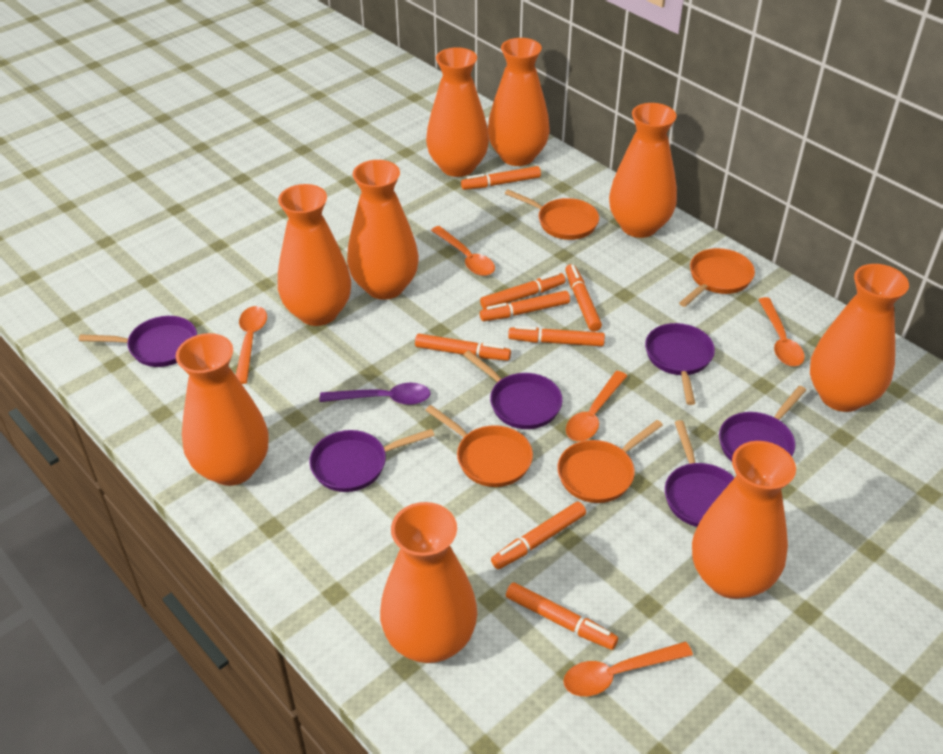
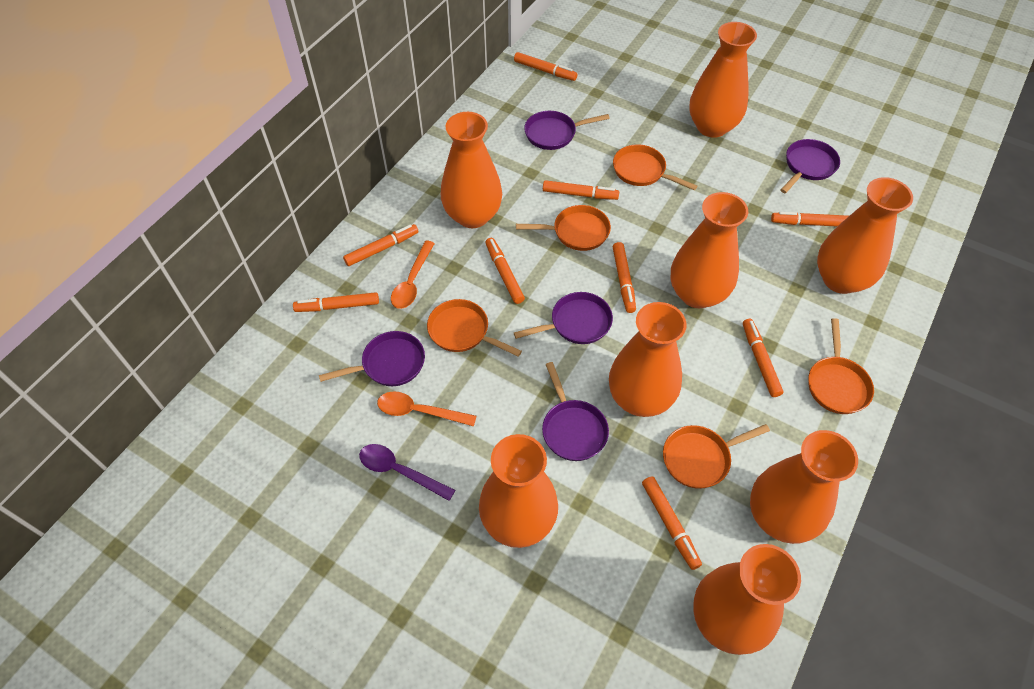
orange marker: [415,334,511,361] [461,166,541,190] [480,272,566,309] [480,291,570,321] [491,502,586,569] [506,582,618,650] [508,326,605,346] [565,264,602,331] = 8 -> [293,292,379,312] [343,224,419,266] [485,238,525,304] [514,52,577,81] [543,180,619,200] [613,242,636,313] [642,476,702,570] [743,319,783,397] [771,212,849,226] = 9
orange pan: [426,405,533,487] [505,189,599,240] [557,420,663,503] [679,248,755,307] = 4 -> [427,299,522,357] [516,205,611,251] [613,144,697,190] [663,424,770,489] [808,318,874,414] = 5
orange spoon: [236,306,267,384] [431,226,495,276] [563,642,693,696] [566,371,627,441] [758,297,805,366] = 5 -> [377,391,477,426] [391,241,435,309] = 2
orange vase: [176,333,269,486] [278,184,351,326] [347,160,419,300] [380,502,477,663] [426,47,489,177] [488,38,550,166] [609,103,677,238] [692,441,796,599] [810,264,909,412] = 9 -> [441,112,502,228] [479,434,558,548] [609,302,687,417] [671,192,748,308] [689,22,757,138] [693,544,801,655] [750,430,858,544] [817,177,913,294] = 8
purple pan: [79,316,197,367] [309,429,435,492] [464,350,563,429] [645,323,715,405] [665,420,735,527] [719,386,806,462] = 6 -> [319,331,425,386] [514,292,613,344] [524,111,610,150] [542,362,609,461] [780,139,840,193] = 5

